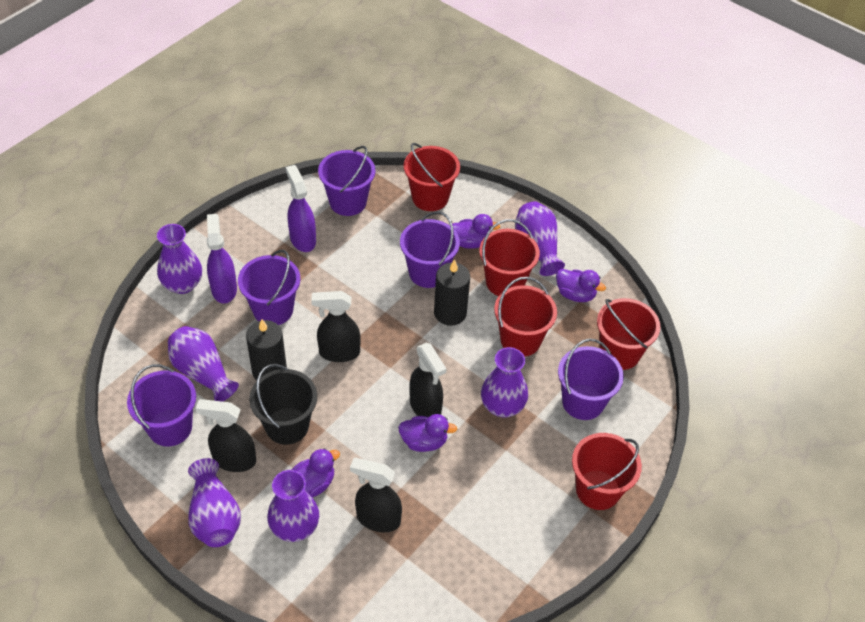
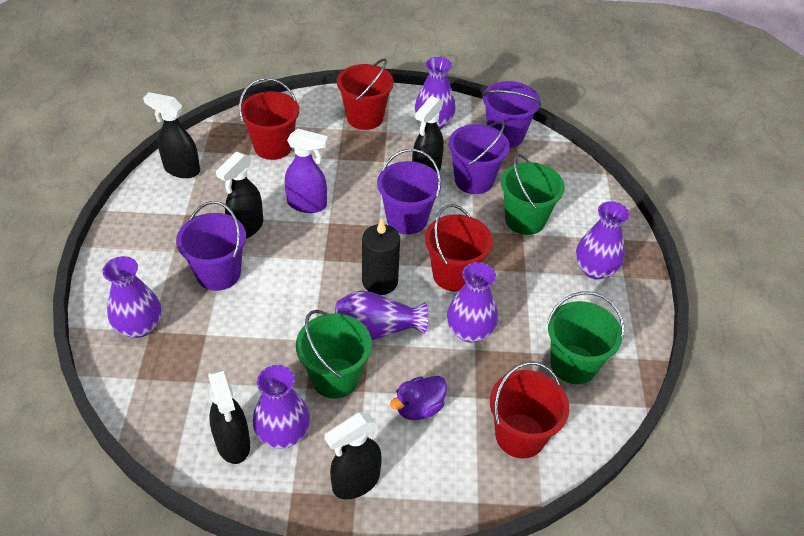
black bucket: [249,364,317,445] = 1 -> none = 0
black candle: [246,319,287,380] [434,259,470,326] = 2 -> [362,219,400,295] = 1
black spray bottle: [196,399,256,472] [311,291,361,362] [350,458,402,532] [409,343,446,417] = 4 -> [143,92,200,178] [208,368,250,464] [216,151,263,239] [325,413,382,499] [412,96,444,173] = 5
green bucket: none = 0 -> [296,310,372,399] [501,154,565,235] [547,291,624,384] = 3
purple bucket: [127,364,196,447] [238,250,301,325] [318,146,375,216] [400,211,460,288] [558,339,624,420] = 5 -> [176,201,246,291] [377,149,441,234] [449,121,510,194] [482,81,541,148] = 4
purple duck: [292,448,340,497] [398,414,457,452] [452,214,500,249] [556,269,606,302] = 4 -> [390,376,447,420] = 1
purple spray bottle: [207,214,237,303] [286,165,316,252] = 2 -> [285,129,328,213] = 1
red bucket: [404,143,460,211] [479,219,540,296] [494,277,557,357] [572,433,642,510] [597,298,661,370] = 5 -> [239,78,299,160] [337,58,394,130] [425,204,493,292] [490,361,569,458] = 4

